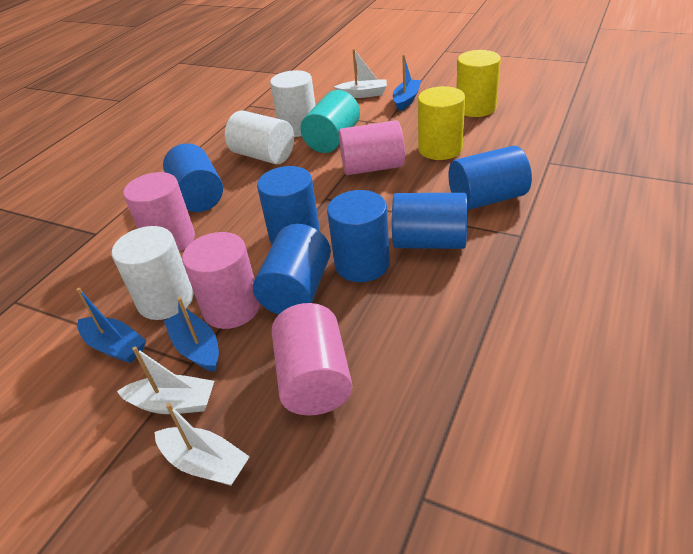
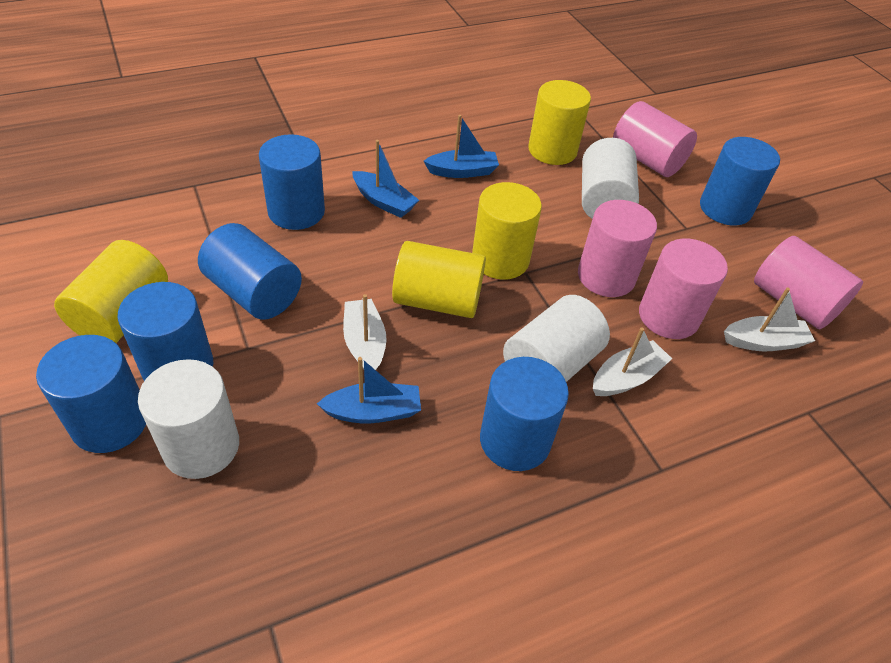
turquoise cylinder: [300,90,360,153] = 1 -> none = 0
yellow cylinder: [418,86,465,160] [456,50,501,117] = 2 -> [54,240,168,343] [392,241,486,318] [472,182,542,280] [528,80,591,165] = 4

